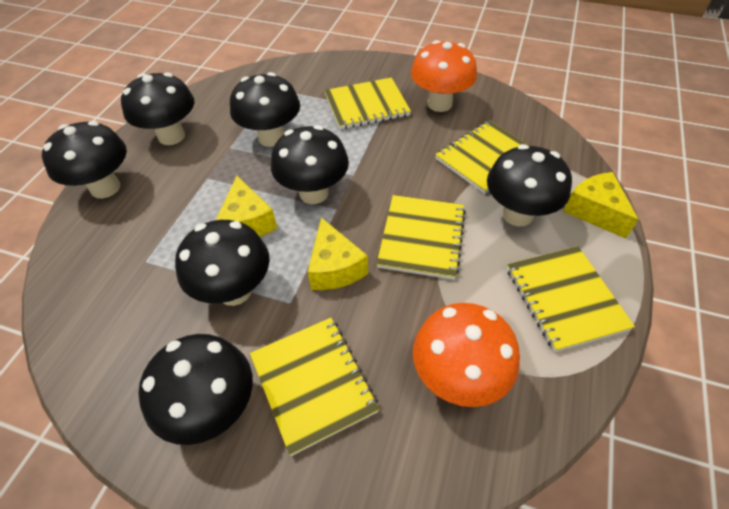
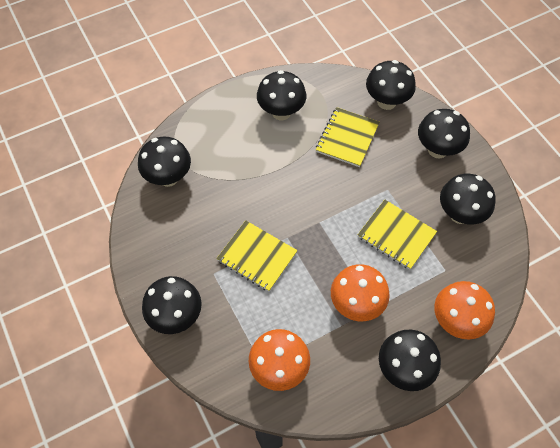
orange mushroom: [411,40,477,112] [413,303,520,407] = 2 -> [249,329,310,391] [331,264,390,321] [434,281,495,340] = 3
yellow cheese: [216,176,277,237] [308,217,368,290] [563,172,639,238] = 3 -> none = 0
yellow notebook: [250,318,380,456] [324,77,411,129] [377,195,466,280] [435,121,529,194] [507,246,635,352] = 5 -> [216,220,298,291] [316,107,380,167] [358,200,437,270] = 3

